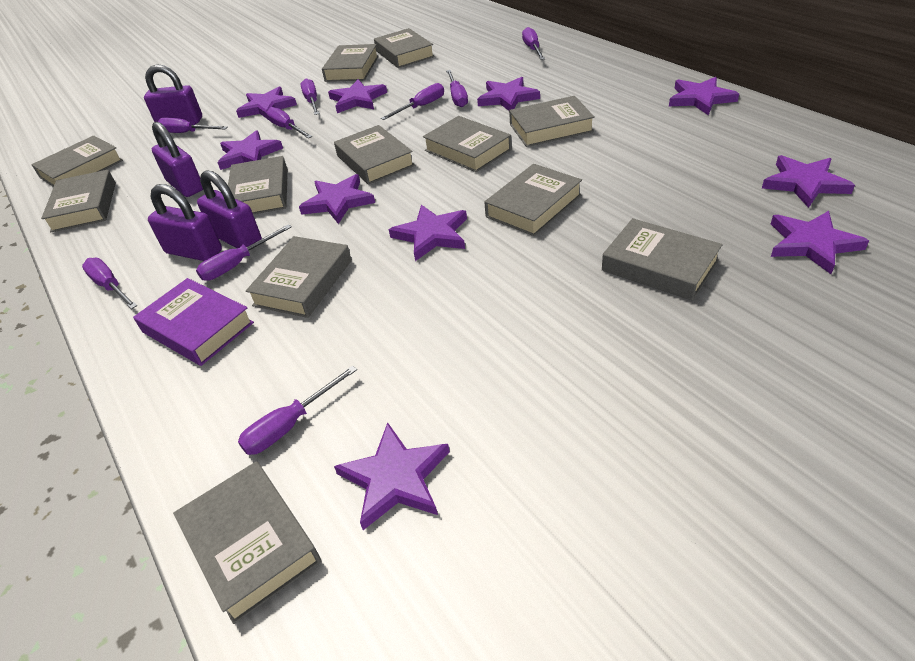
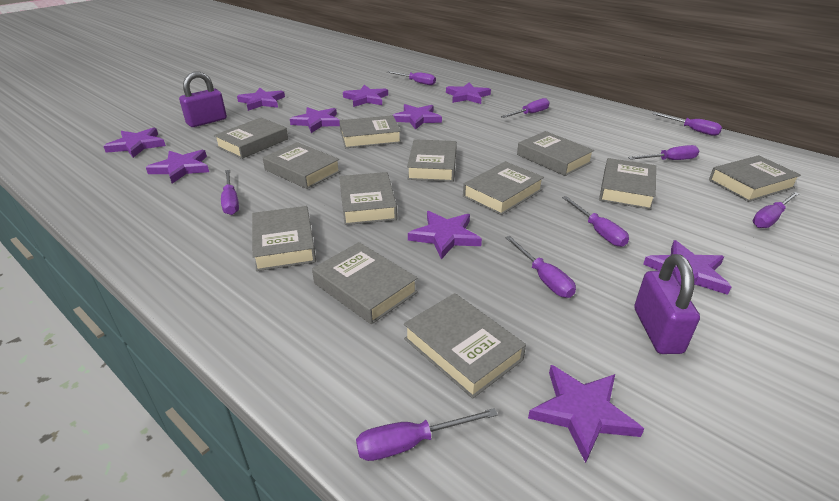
purple book: [133,278,254,366] = 1 -> none = 0
purple padlock: [144,64,202,124] [148,184,222,261] [152,122,203,197] [197,170,262,248] = 4 -> [179,72,227,127] [634,254,700,354] = 2

